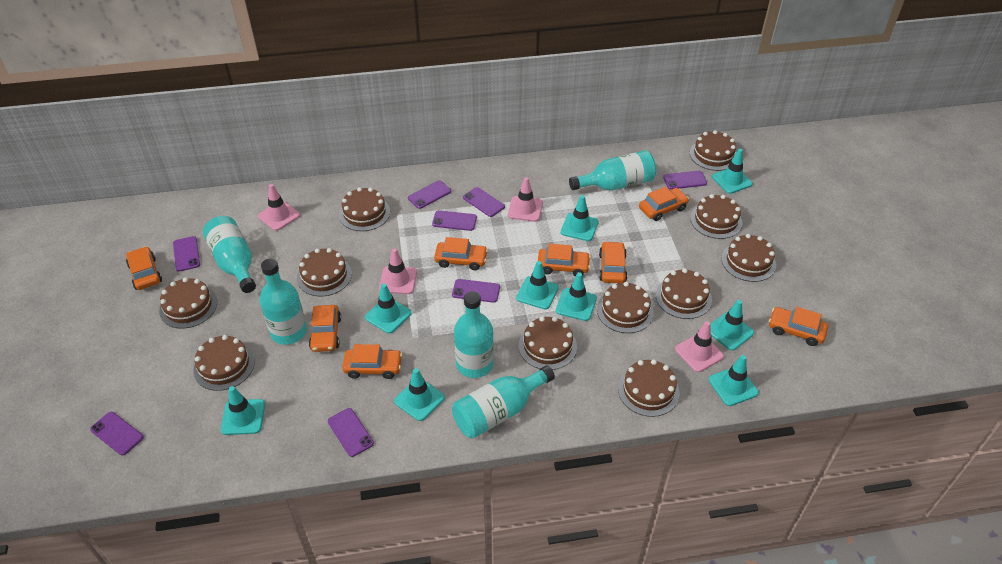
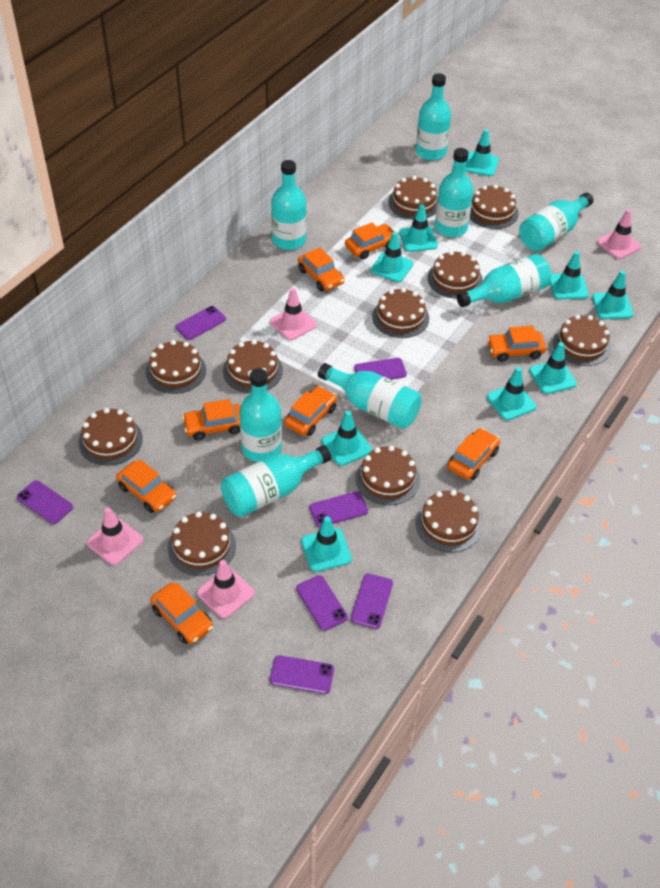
purple phone: [90,412,144,455] [173,236,200,272] [328,408,374,457] [408,180,451,209] [432,210,477,231] [452,279,500,303] [463,187,505,217] [663,171,707,189] = 8 -> [17,480,73,524] [175,306,226,340] [270,655,334,694] [296,575,348,631] [309,491,368,527] [351,573,393,629] [354,358,407,380] = 7
turquoise bottle: [203,216,256,293] [260,259,307,345] [452,365,555,439] [454,291,494,378] [569,150,656,190] = 5 -> [221,445,331,517] [239,368,282,462] [271,160,307,250] [318,363,422,429] [416,73,451,160] [435,148,474,237] [457,254,551,307] [519,192,594,251] = 8

